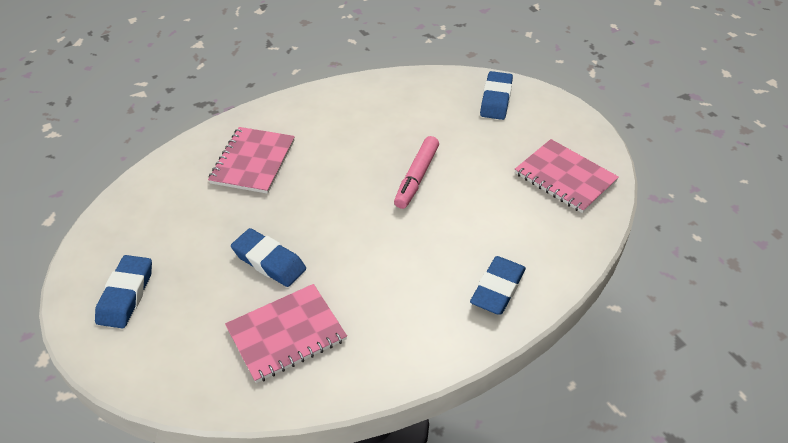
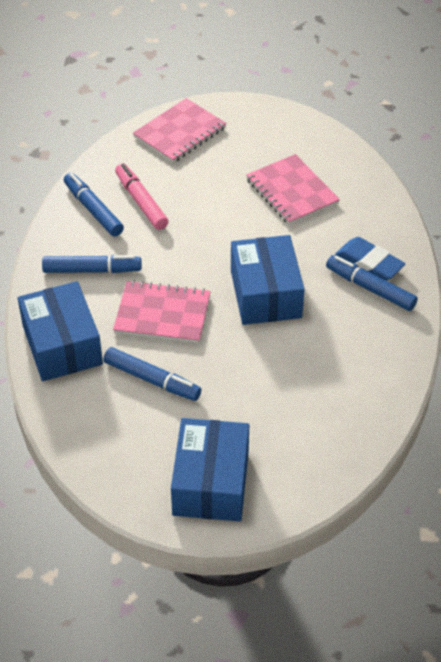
blue box: none = 0 -> [18,281,103,381] [171,418,249,522] [231,235,304,325] = 3
blue eraser: [95,255,152,328] [231,228,306,287] [470,256,526,315] [480,71,513,120] = 4 -> [335,237,405,281] = 1
blue marker: none = 0 -> [42,255,142,273] [64,173,124,236] [103,347,202,401] [326,255,418,311] = 4

